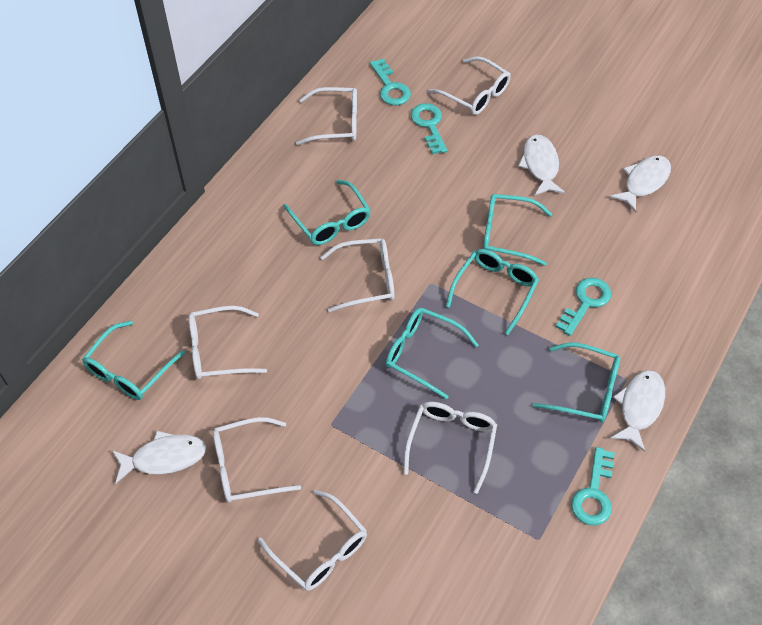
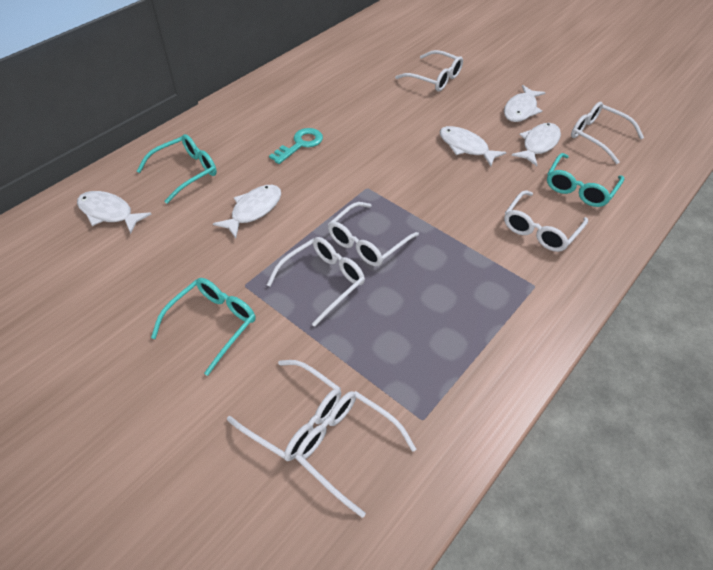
turquoise glasses: [82,321,185,400] [283,180,371,245] [386,308,479,400] [446,249,539,335] [483,194,552,266] [533,343,620,423] = 6 -> [137,134,217,204] [151,278,256,376] [547,153,624,207] = 3
turquoise key: [370,58,411,105] [411,103,448,154] [556,278,611,336] [571,447,615,525] = 4 -> [269,128,323,164] = 1
white fish: [112,431,206,483] [518,134,565,196] [610,156,671,213] [610,370,665,452] = 4 -> [77,191,151,234] [213,185,281,238] [439,126,506,166] [504,85,546,122] [512,123,561,166] = 5

